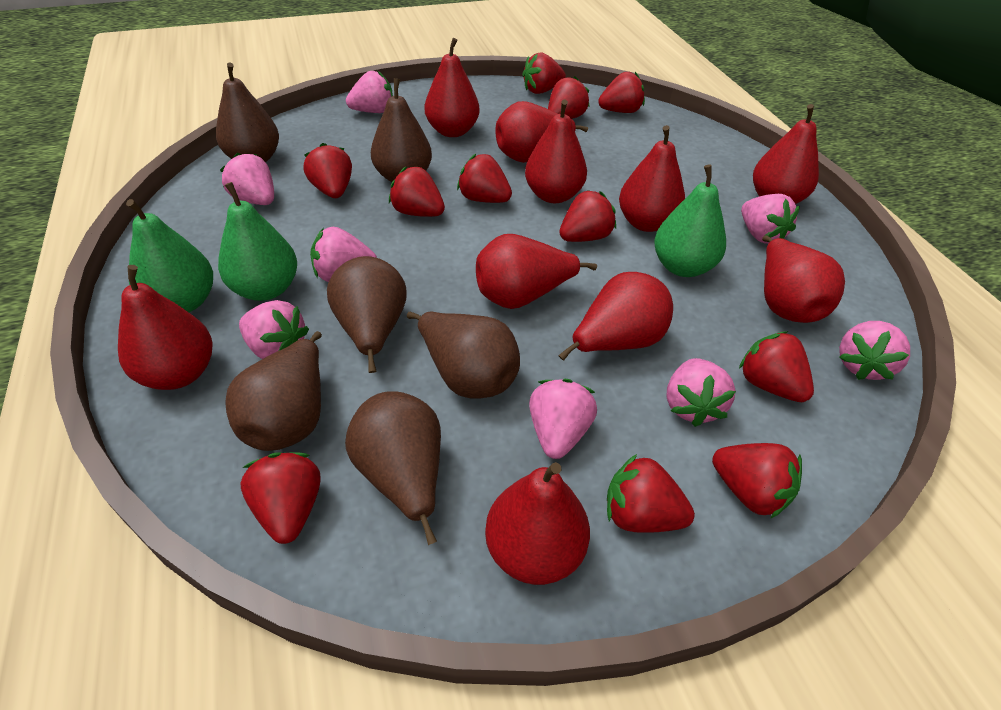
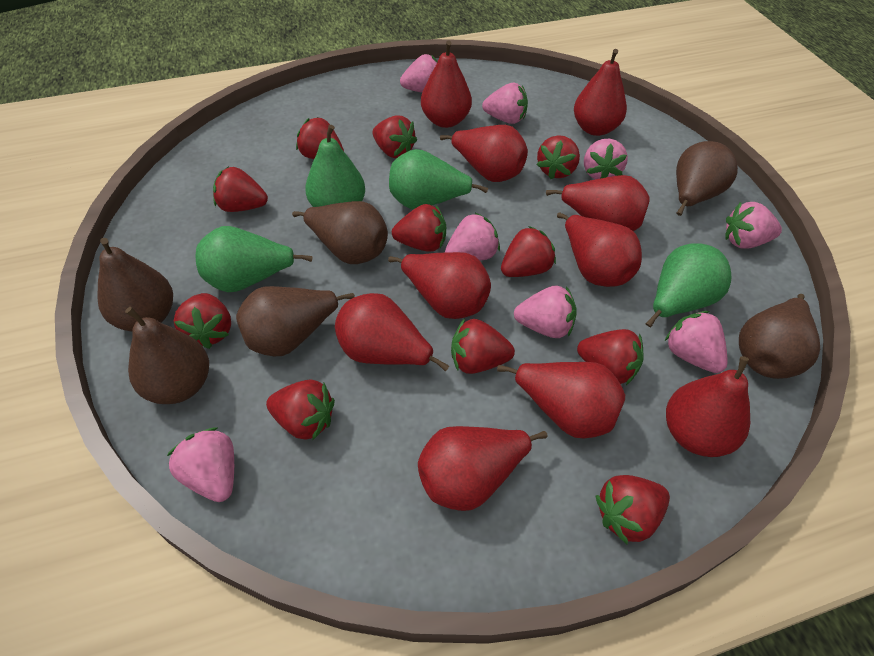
green pear: [126,199,213,312] [218,182,297,301] [654,164,726,277] = 3 -> [196,226,313,292] [305,125,365,207] [389,149,488,209] [645,244,731,327] = 4

